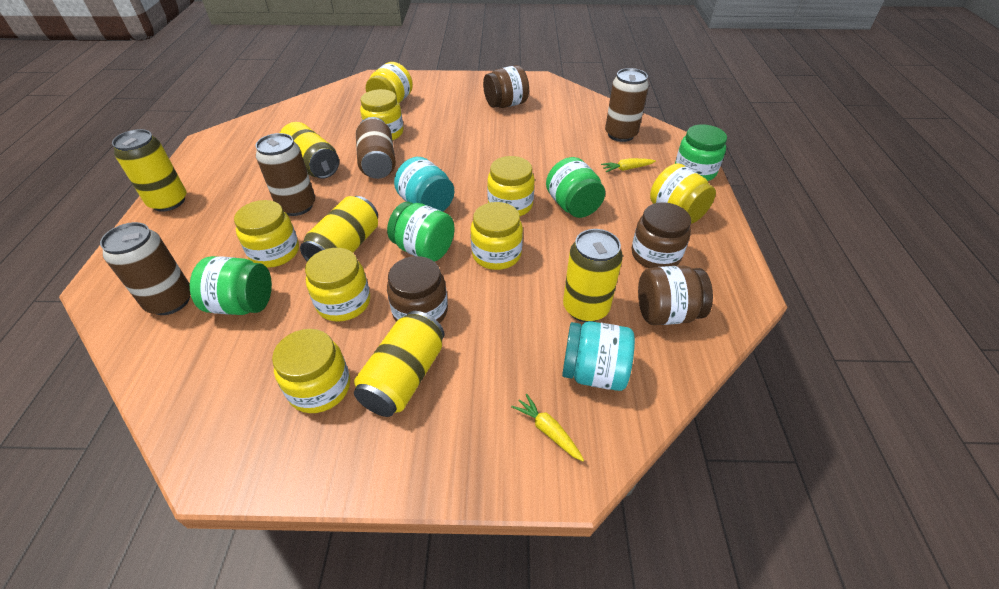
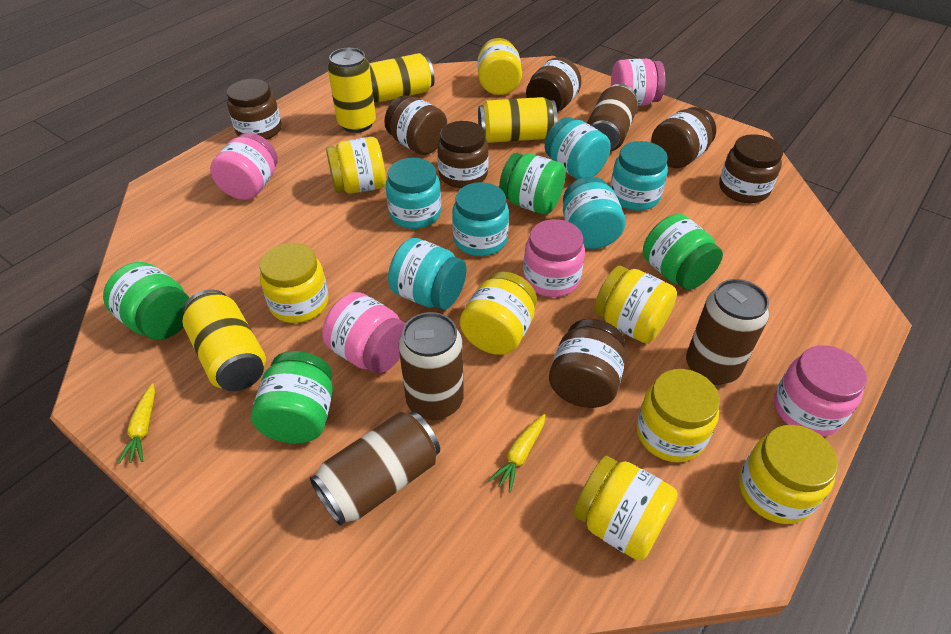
brown jar: [387,256,448,323] [483,65,529,108] [632,202,691,268] [638,266,713,325] = 4 -> [227,79,281,140] [384,95,447,155] [437,121,489,188] [526,57,582,112] [549,319,626,408] [651,107,716,168] [719,134,783,203] = 7
pink jar: none = 0 -> [210,133,278,200] [323,292,406,374] [523,219,585,297] [611,59,665,106] [774,345,867,436] = 5
turquoise jar: [394,157,454,212] [562,321,635,391] = 2 -> [386,158,441,229] [388,238,466,310] [452,182,509,256] [545,117,611,179] [563,176,626,249] [610,141,668,211] = 6
yellow can: [112,129,186,212] [280,122,339,179] [300,196,378,262] [354,311,445,417] [563,229,623,322] = 5 -> [182,290,266,391] [328,48,376,133] [369,53,435,103] [478,97,557,143] = 4

